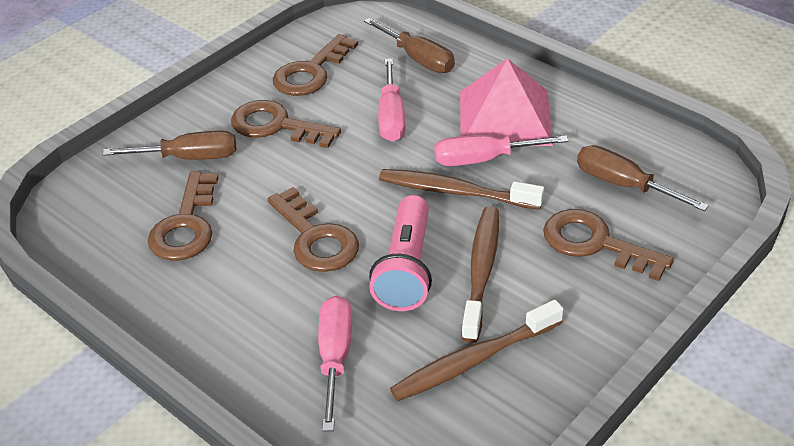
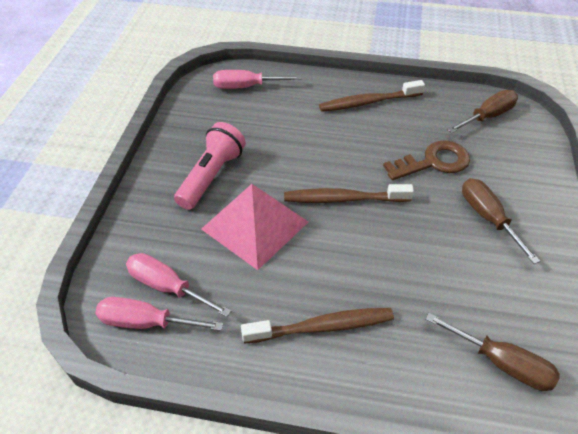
brown key: [148,172,219,261] [231,100,341,148] [267,187,359,272] [273,34,358,96] [543,209,674,281] = 5 -> [383,141,470,180] = 1

